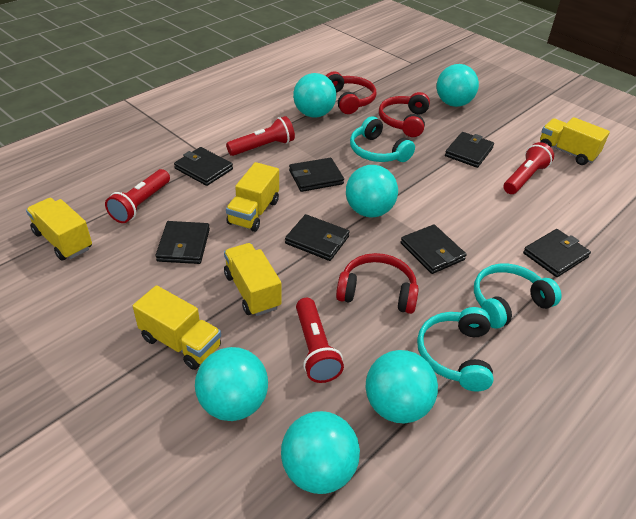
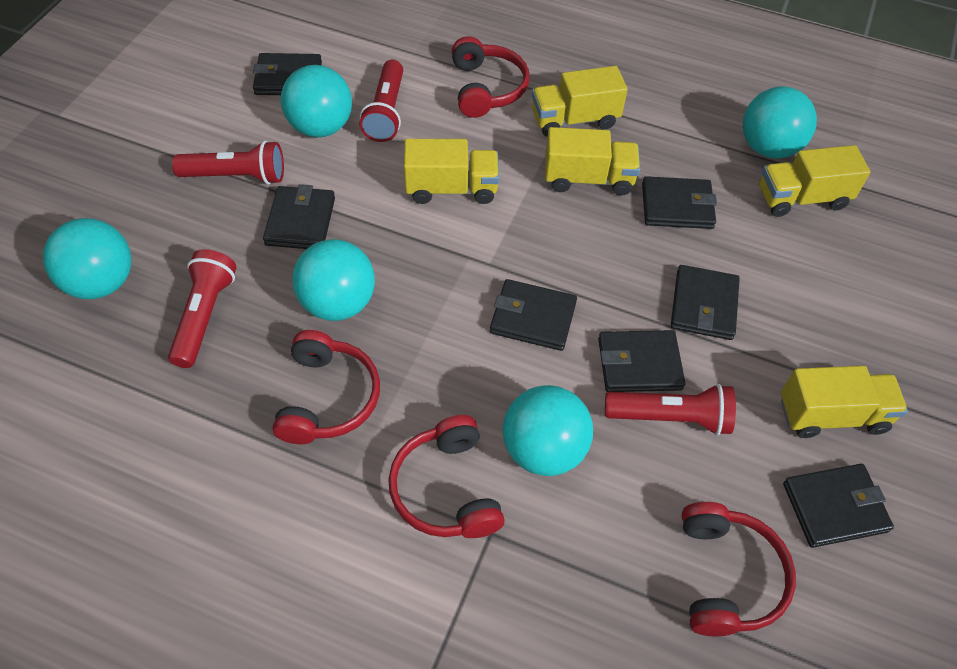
red headphones: [326,71,376,114] [336,253,419,314] [379,92,430,137] = 3 -> [272,330,380,444] [388,415,505,538] [452,36,529,118] [682,502,796,636] = 4
turquoise ball: [195,347,268,421] [281,411,360,494] [293,73,336,118] [346,165,398,217] [366,350,438,424] [437,64,479,107] = 6 -> [43,218,131,299] [281,65,352,137] [292,239,375,321] [503,385,593,476] [743,87,817,159] = 5
turquoise headphones: [350,116,415,162] [417,307,493,392] [474,263,562,329] = 3 -> none = 0

